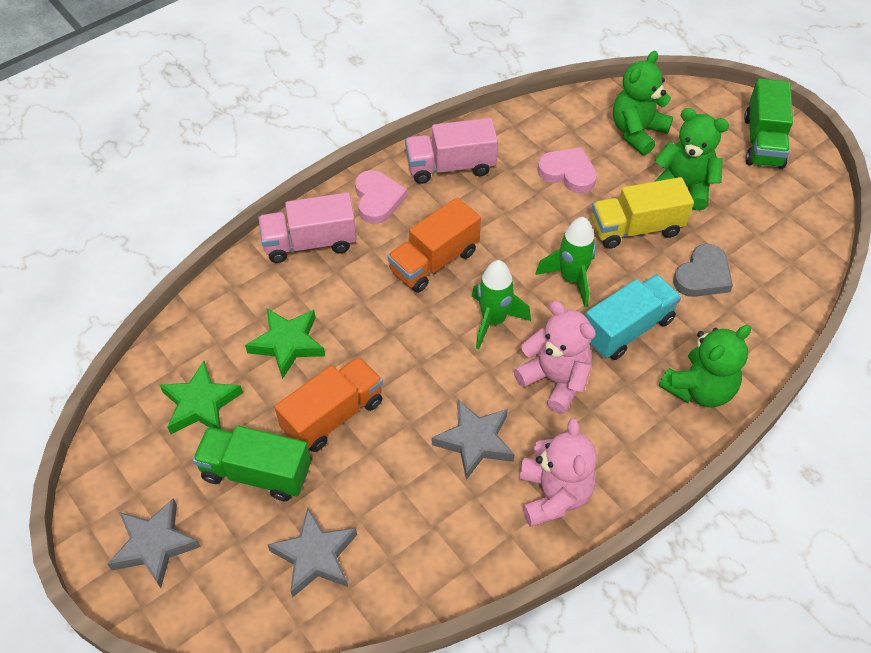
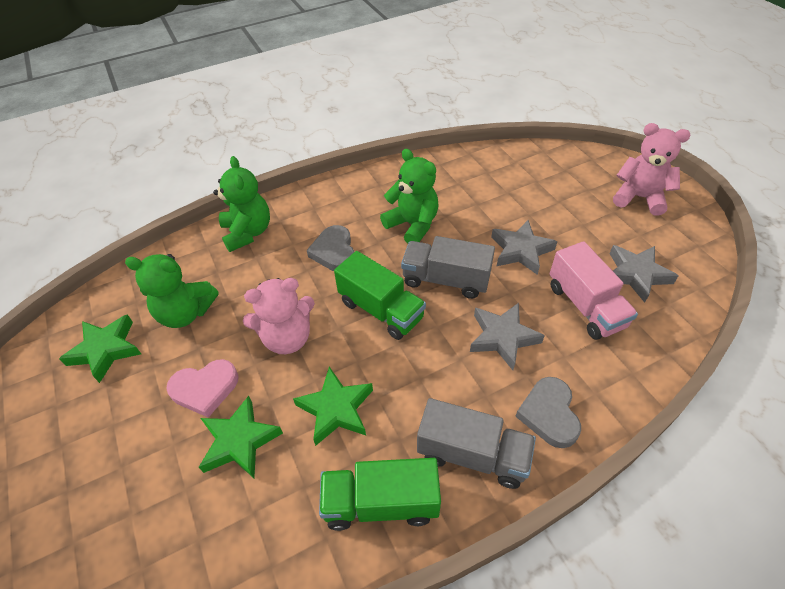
green rocket: [472,260,531,349] [535,217,596,307] = 2 -> none = 0
green star: [160,361,243,434] [245,308,325,379] = 2 -> [59,314,141,383] [199,396,283,478] [293,367,373,446] = 3
grey heart: [673,244,733,297] = 1 -> [307,225,355,271] [515,377,581,448] = 2
grey truck: none = 0 -> [401,236,495,299] [417,398,536,489] = 2
orange truck: [275,356,383,452] [387,197,481,293] = 2 -> none = 0
pink heart: [355,170,407,224] [537,147,597,193] = 2 -> [166,359,239,418] = 1
pink truck: [258,193,357,263] [405,118,498,184] = 2 -> [549,241,638,340] = 1
turquoise truck: [585,274,681,360] = 1 -> none = 0
yellow truck: [592,177,694,249] = 1 -> none = 0

